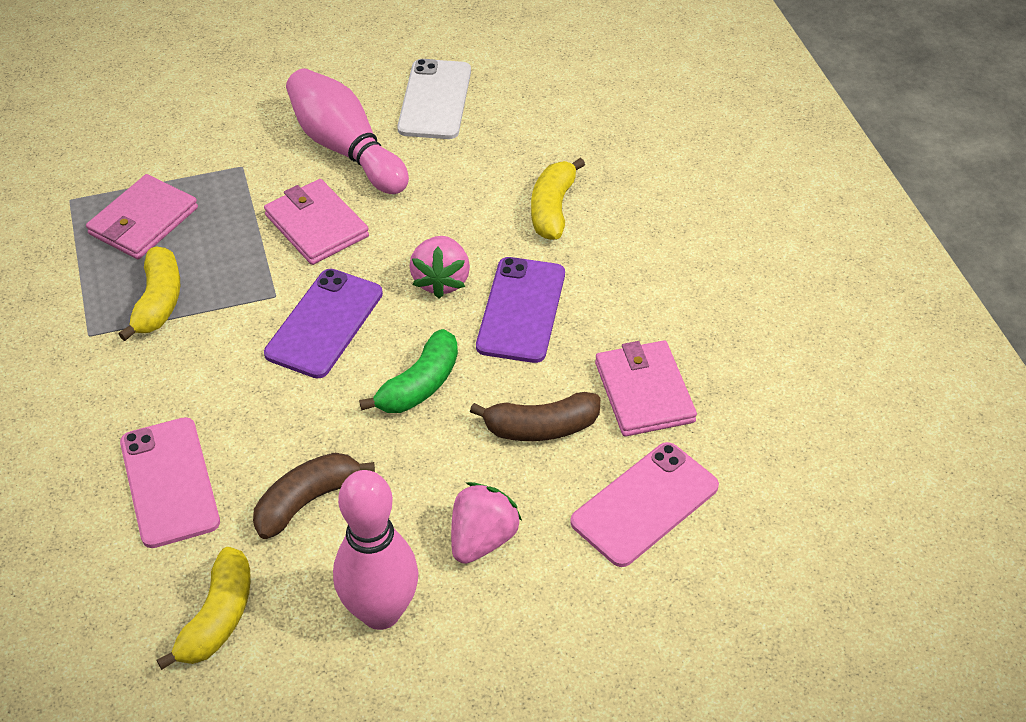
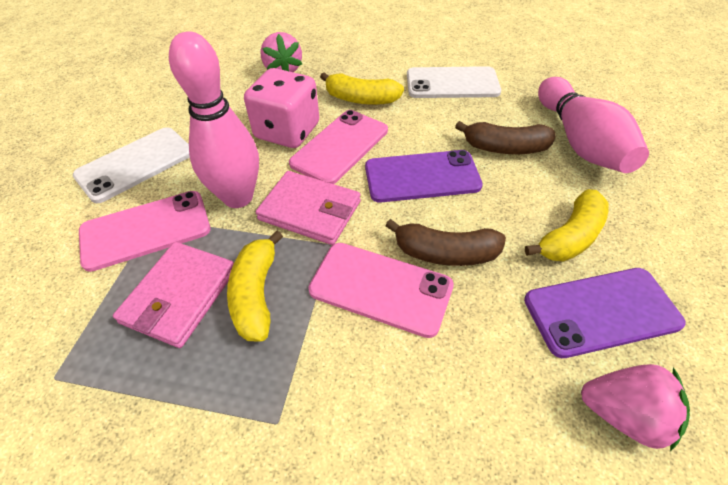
green banana: [359,329,458,413] = 1 -> none = 0
pink dice: none = 0 -> [244,68,319,148] = 1
pink phone: [120,417,220,548] [570,442,719,567] = 2 -> [79,191,210,272] [289,110,388,184] [308,243,454,338] = 3
pink wallet: [86,174,198,259] [264,179,369,265] [595,340,697,437] = 3 -> [113,242,234,348] [256,171,361,245] = 2
white phone: [397,59,471,139] = 1 -> [73,127,190,203] [407,66,501,98] = 2

